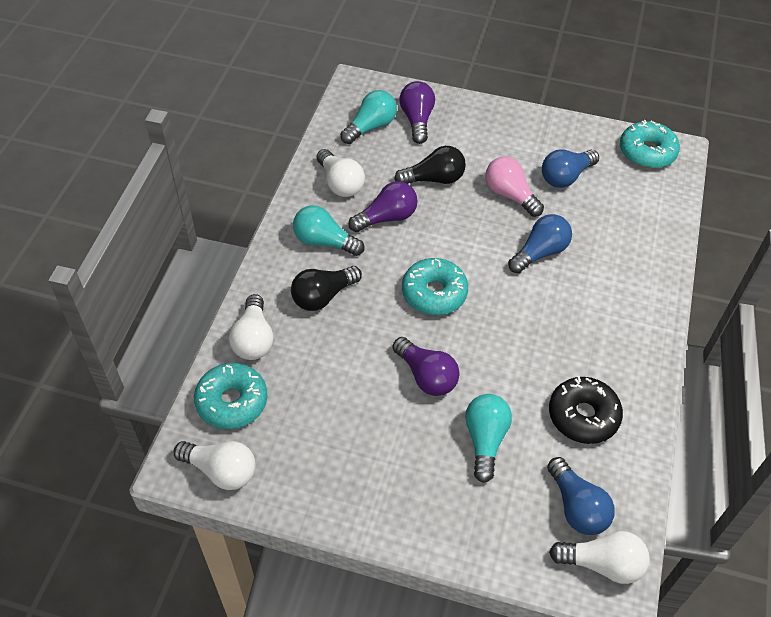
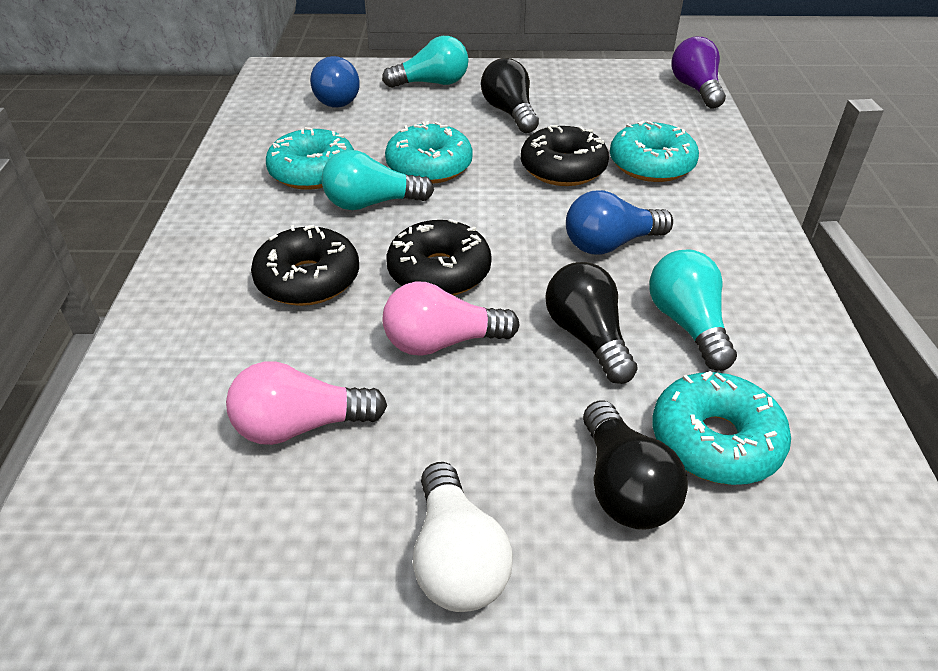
black donut: [549,376,623,444] = 1 -> [251,225,359,306] [387,219,492,296] [521,125,609,186] = 3
black light bulb: [291,266,362,311] [394,146,466,184] = 2 -> [481,58,539,133] [545,262,637,384] [583,400,688,530] = 3
blue light bulb: [508,214,572,273] [542,149,599,188] [547,457,615,535] = 3 -> [310,56,360,108] [566,190,673,255] = 2
pink light bulb: [485,156,544,217] = 1 -> [226,361,387,445] [383,282,520,356] = 2
purple light bulb: [348,181,418,232] [393,337,459,396] [400,81,435,144] = 3 -> [671,37,726,109] = 1
turquoise donut: [194,363,268,429] [402,258,468,315] [620,120,680,168] = 3 -> [266,127,354,190] [385,121,473,184] [610,121,699,182] [653,371,791,485] = 4
white light bulb: [174,441,256,490] [229,294,273,360] [316,149,365,197] [549,531,650,584] = 4 -> [413,462,513,612] = 1

